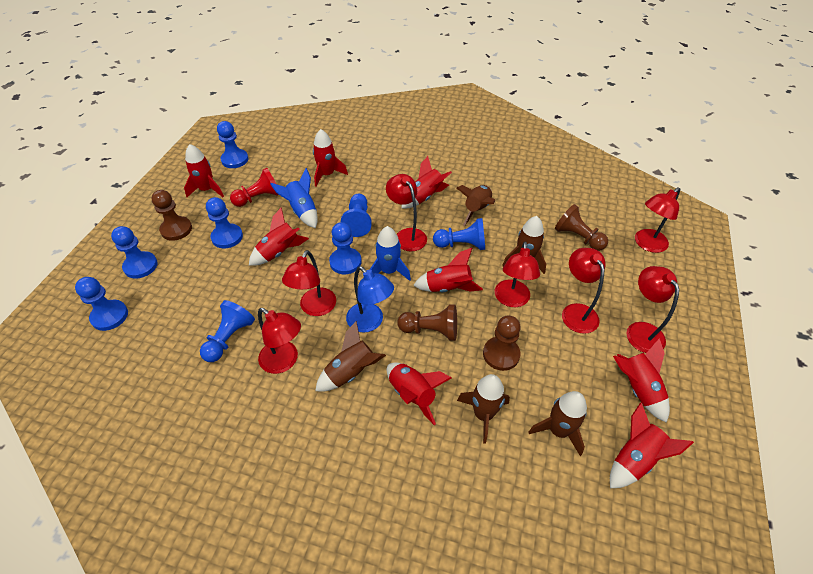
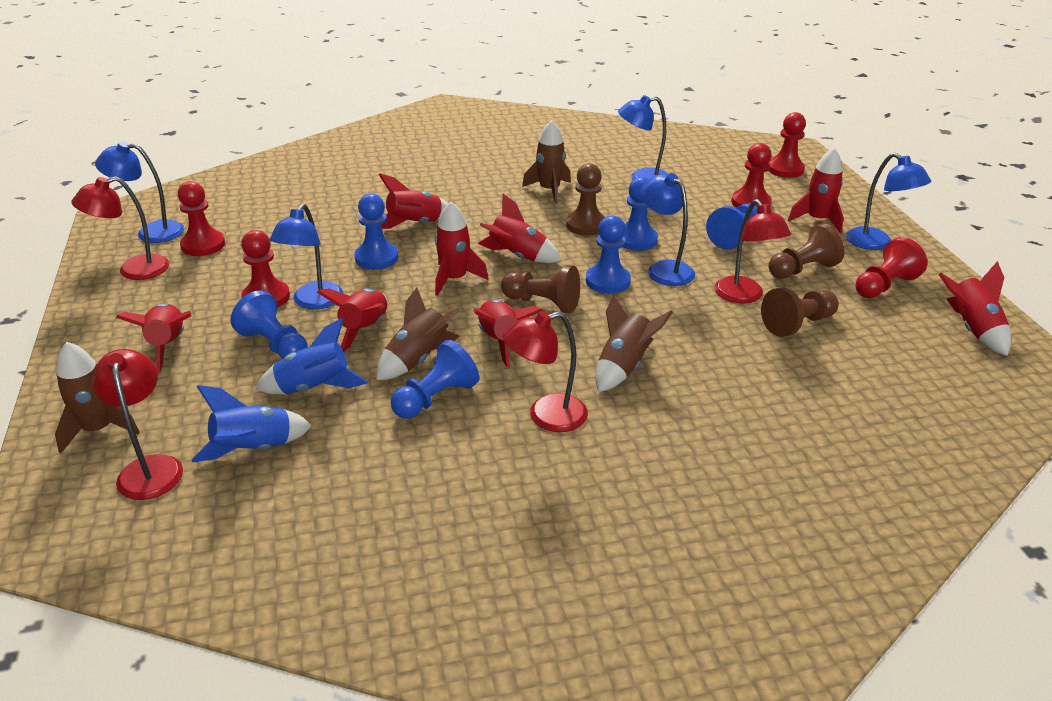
blue lamp: [346,266,394,333] = 1 -> [95,141,184,243] [270,203,343,310] [618,95,668,180] [641,173,695,286] [846,153,931,250] = 5
blue pawn: [75,277,128,331] [111,226,158,279] [200,300,255,362] [206,197,243,248] [217,121,248,168] [329,222,362,274] [341,194,372,237] [433,218,485,250] = 8 -> [230,290,308,359] [354,193,398,270] [391,340,479,419] [586,215,631,294] [624,177,658,251] [706,203,757,249] = 6
brown rocket: [315,321,386,392] [457,185,495,226] [457,374,510,444] [502,216,546,274] [529,391,587,456] = 5 -> [55,342,140,453] [376,288,460,380] [522,120,571,204] [595,295,673,392] = 4
red lamp: [258,308,301,374] [282,250,336,316] [386,174,427,251] [495,242,540,307] [562,248,605,334] [626,266,679,353] [635,187,680,253] = 7 -> [71,176,169,280] [92,349,183,500] [503,311,588,432] [714,199,791,303] = 4
red pawn: [230,168,279,207] = 1 -> [178,181,225,256] [241,230,290,307] [731,143,772,207] [768,112,806,178] [856,237,927,298] = 5

